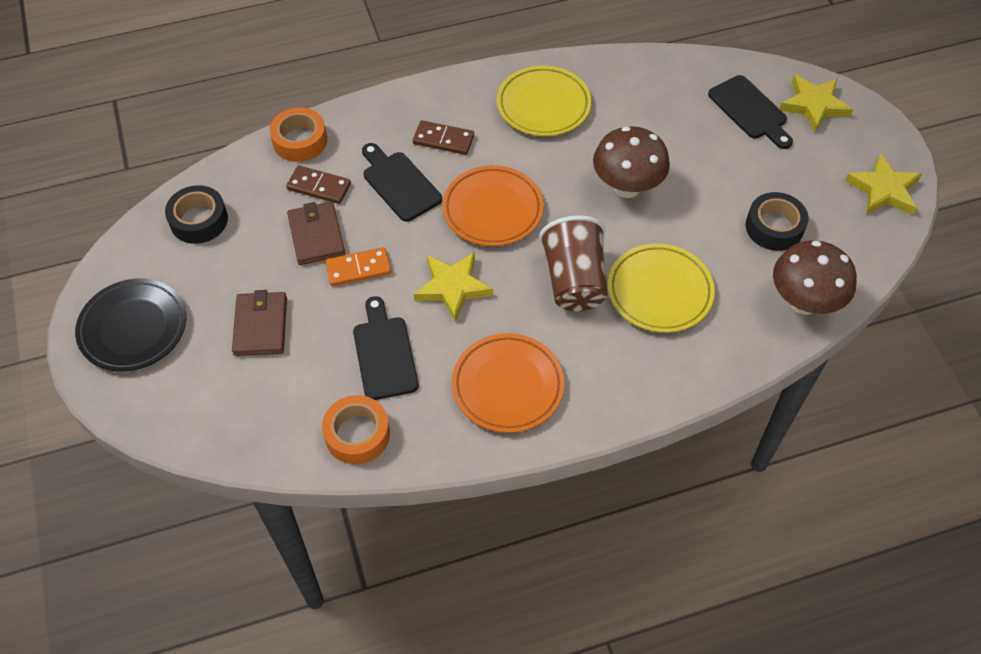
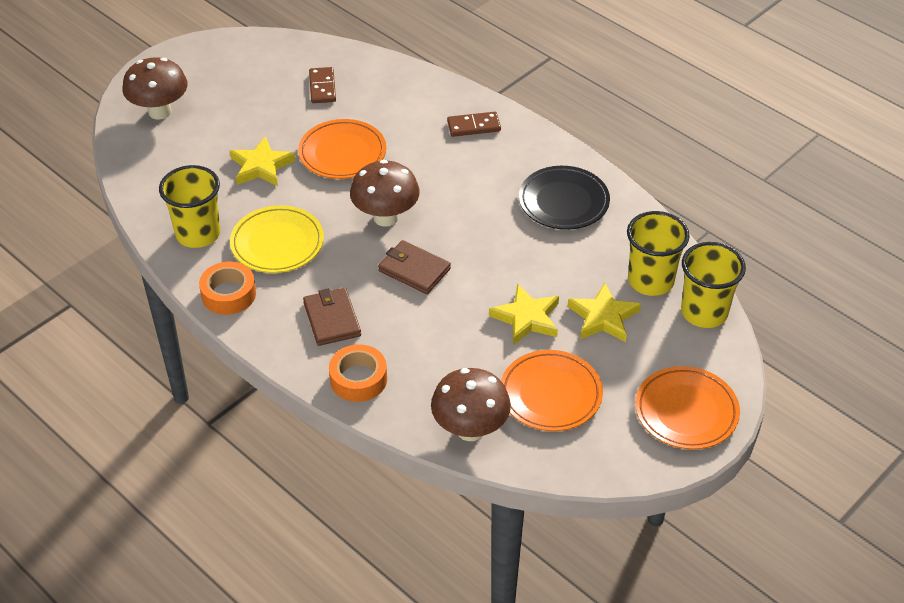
black cutting board: [353,296,419,400] [362,143,442,222] [708,75,793,149] = 3 -> none = 0
black tape: [165,185,228,244] [745,192,809,251] = 2 -> none = 0
brown cup: [539,215,608,311] = 1 -> none = 0
brown mushroom: [593,126,670,198] [773,240,857,315] = 2 -> [122,57,188,120] [350,160,420,227] [431,368,511,441] = 3
orange domino: [325,247,391,286] = 1 -> none = 0
orange plate: [442,165,544,246] [452,333,565,433] = 2 -> [298,119,386,179] [501,350,603,431] [635,366,740,449] = 3
yellow cup: none = 0 -> [159,165,220,248] [627,211,690,296] [681,242,746,328] = 3
yellow plate: [497,65,591,136] [608,243,715,333] = 2 -> [230,205,324,273] = 1

